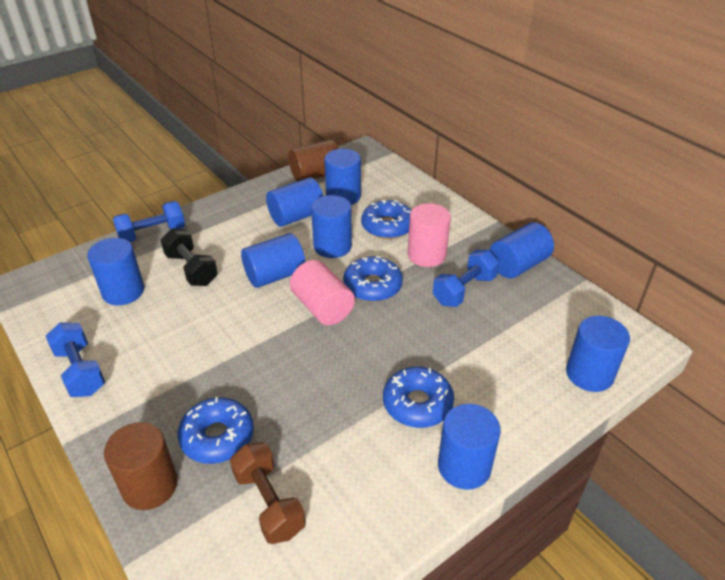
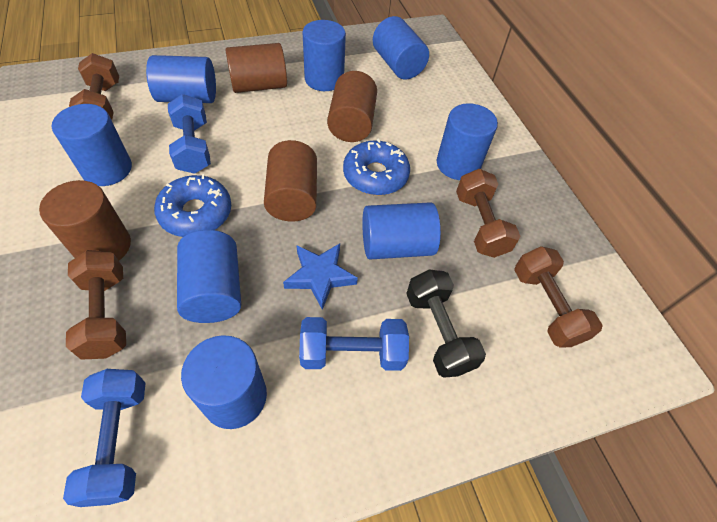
blue donut: [178,397,254,464] [343,256,403,302] [361,200,411,239] [383,367,454,428] = 4 -> [154,174,231,237] [343,138,410,195] = 2
blue star: none = 0 -> [283,243,358,310] = 1
brown cylinder: [104,422,178,510] [288,139,338,181] = 2 -> [39,180,131,261] [226,43,287,93] [264,140,317,222] [327,71,377,142] = 4
brown dumbbell: [230,442,306,544] = 1 -> [66,250,126,360] [69,53,119,120] [456,169,520,258] [514,246,603,347] = 4
pink cylinder: [290,260,355,325] [408,203,451,267] = 2 -> none = 0

